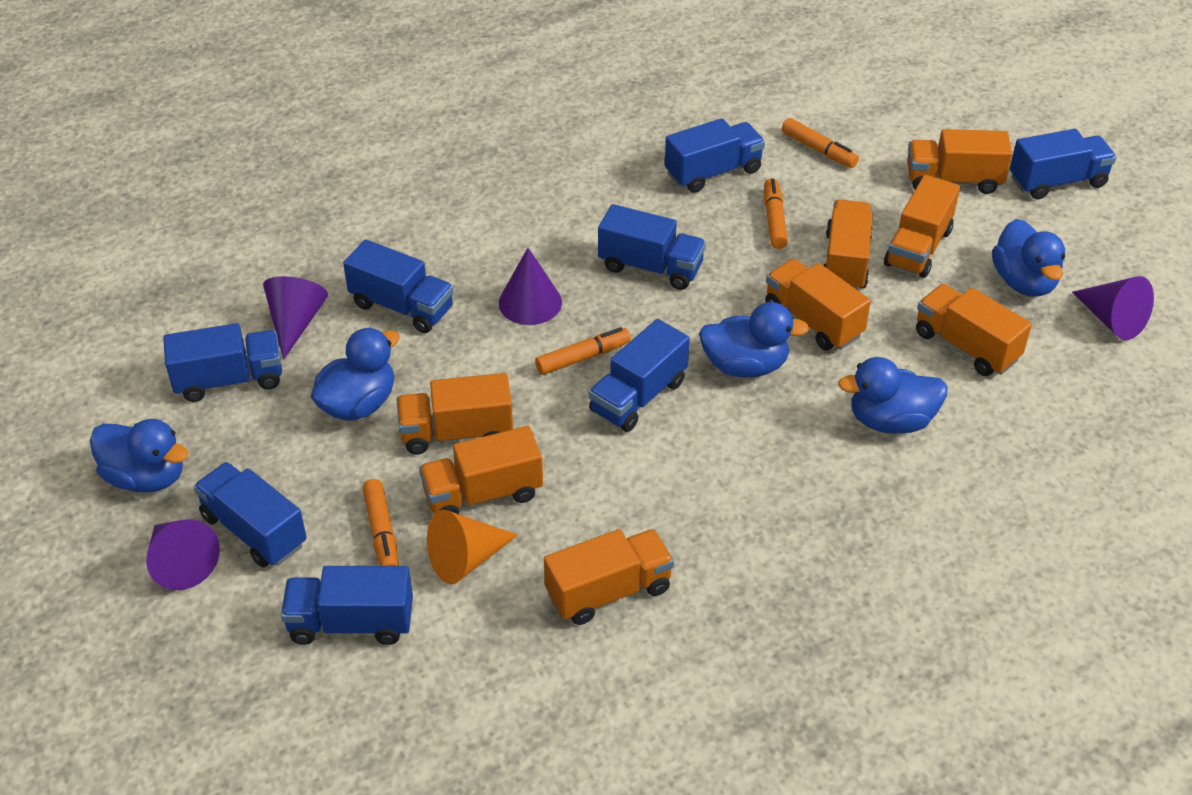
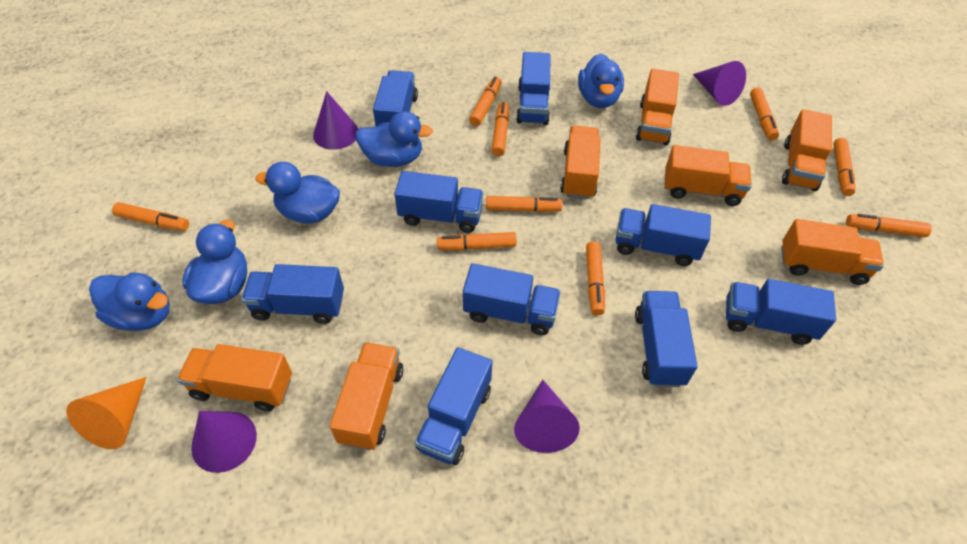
blue truck: [163,323,282,402] [194,462,307,568] [281,566,413,645] [343,239,454,333] [589,319,690,432] [598,204,706,290] [665,118,765,193] [1010,129,1116,199] = 8 -> [241,264,344,324] [373,70,418,127] [394,171,483,233] [415,347,492,465] [463,263,561,335] [516,52,551,125] [616,204,711,266] [635,291,698,387] [726,279,836,345] = 9
orange marker: [363,479,399,566] [535,327,631,375] [764,178,788,249] [782,118,859,168] = 4 -> [112,202,189,231] [437,232,517,250] [469,77,502,126] [486,196,563,212] [492,102,509,156] [586,241,605,315] [750,88,779,141] [833,138,855,196] [846,214,932,237] = 9
orange truck: [397,373,513,455] [419,426,543,514] [544,529,674,625] [765,259,871,351] [824,200,873,290] [884,175,960,278] [907,129,1012,194] [916,284,1032,376] = 8 -> [177,344,292,411] [330,342,403,450] [560,125,601,199] [636,69,679,145] [665,145,752,206] [781,219,884,285] [782,109,832,191] = 7

